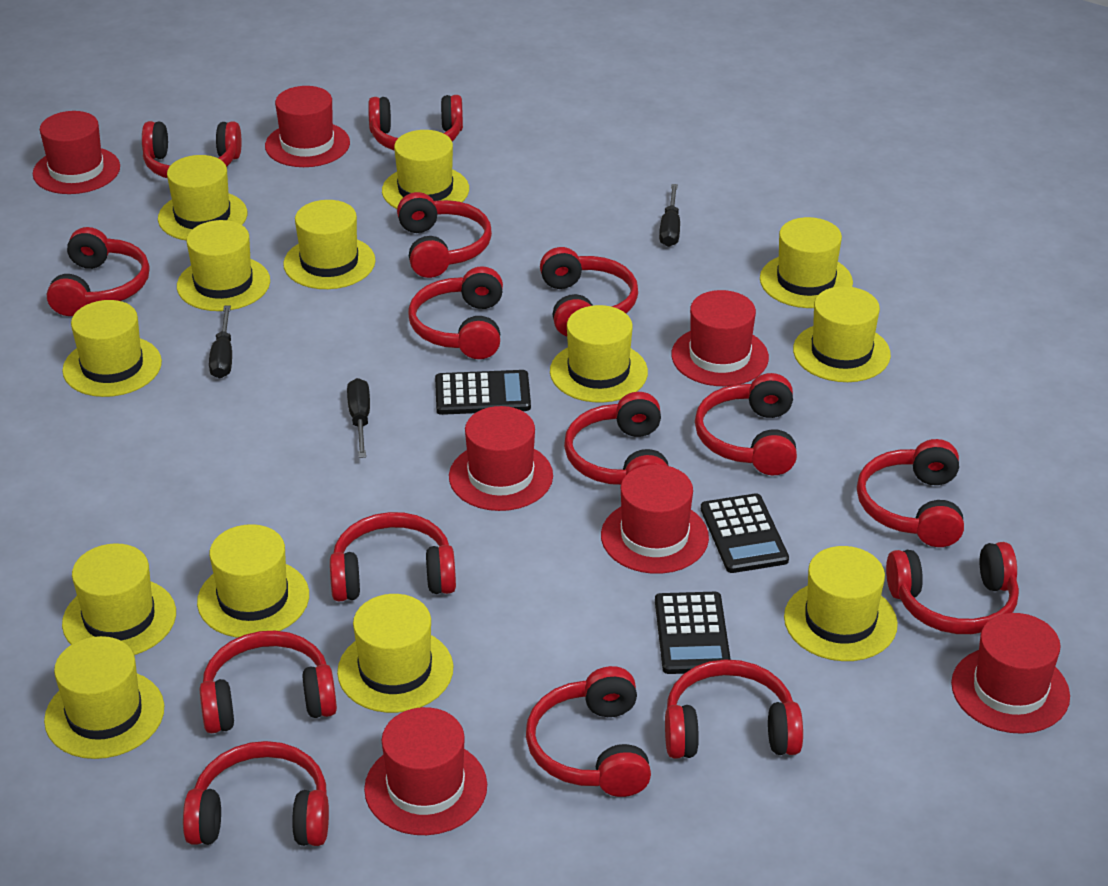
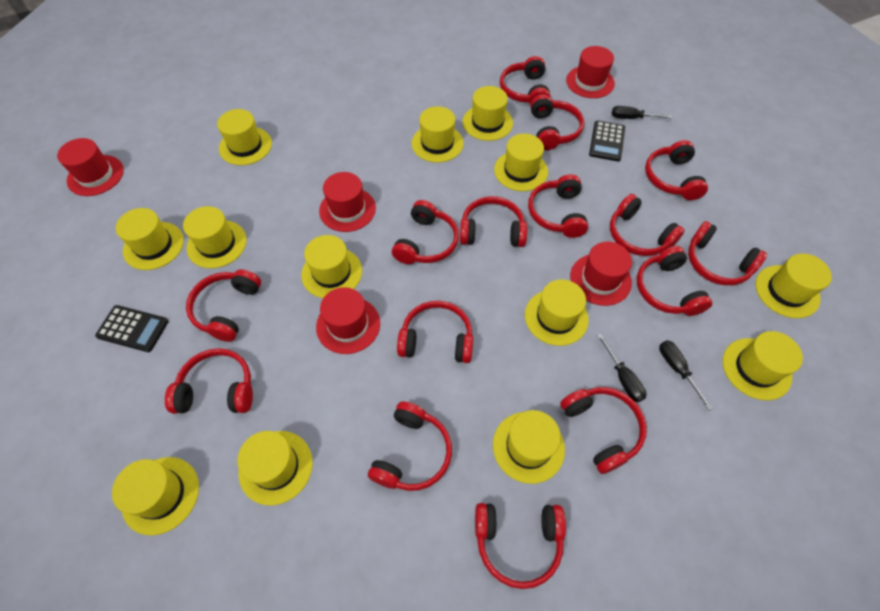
black calculator: [435,370,531,415] [655,592,731,674] [701,493,789,573] = 3 -> [95,305,169,352] [589,120,625,162] = 2
red hat: [33,111,120,194] [265,86,350,167] [364,707,487,835] [449,406,553,511] [601,464,709,574] [671,290,769,386] [951,613,1070,734] = 7 -> [57,138,124,196] [316,287,380,354] [319,172,376,232] [566,46,615,98] [570,242,632,306] = 5

